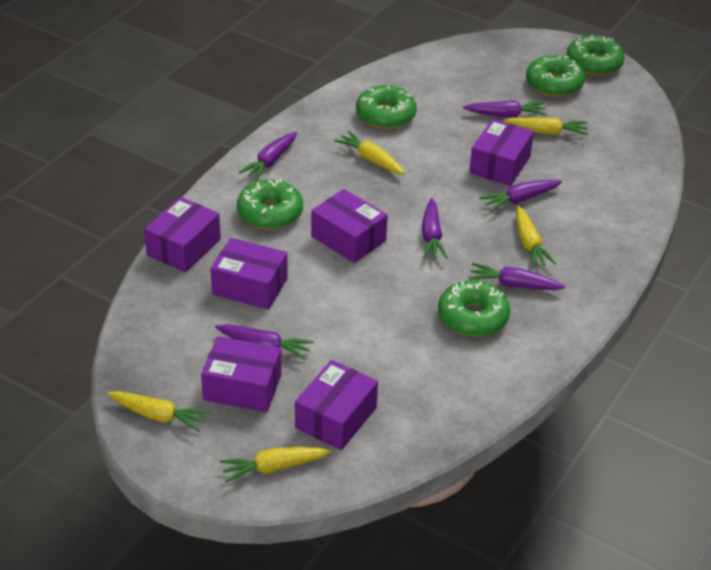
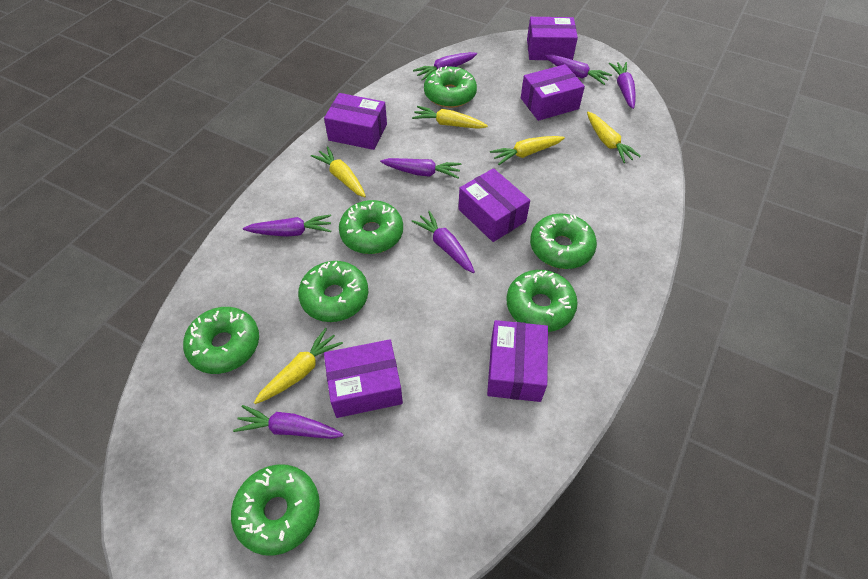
green donut: [237,179,303,229] [356,85,417,129] [438,280,510,337] [526,55,585,97] [567,35,625,76] = 5 -> [183,307,259,374] [231,464,320,556] [298,261,368,322] [339,200,403,254] [424,66,477,108] [506,270,578,332] [530,213,597,269] = 7
purple carrot: [215,324,314,360] [239,132,297,181] [422,198,448,259] [463,100,547,117] [469,263,565,290] [480,180,562,212] = 6 -> [233,405,344,439] [243,214,331,237] [380,158,461,178] [412,211,475,273] [413,52,477,81] [545,55,612,85] [609,62,636,109] = 7

